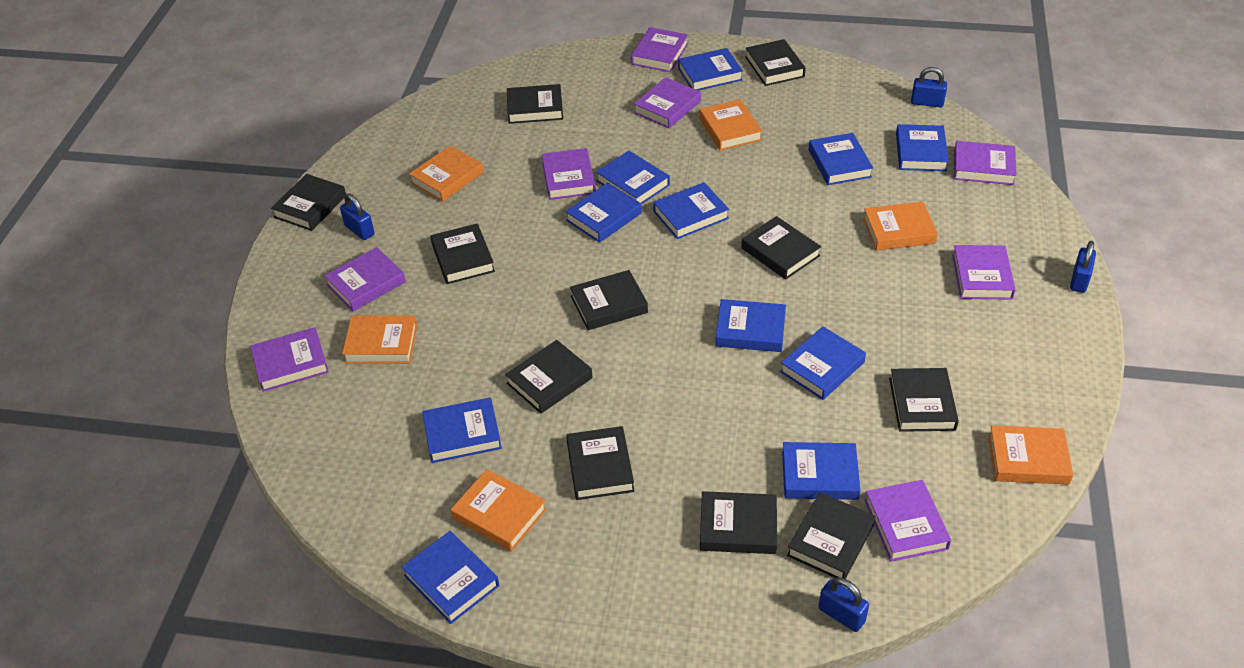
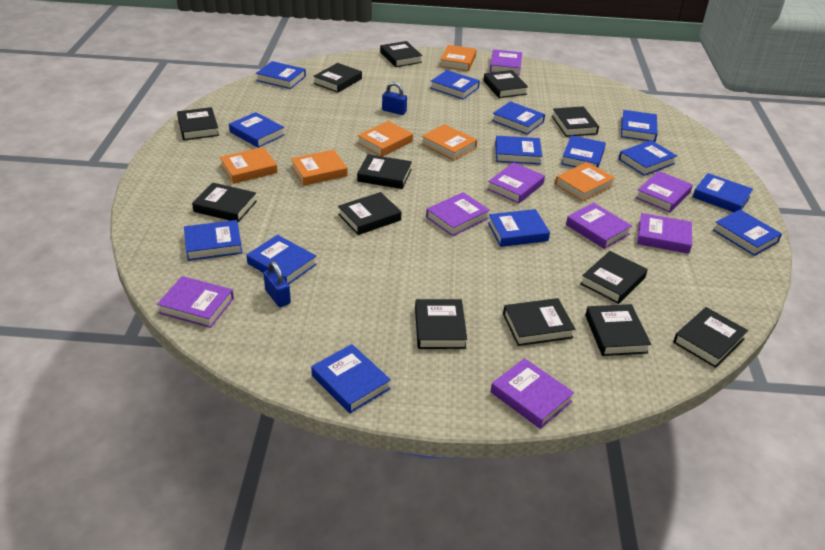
black book: [271,174,346,231] [430,223,495,284] [505,340,592,414] [507,84,563,124] [566,426,634,500] [570,270,648,330] [700,491,777,554] [741,216,821,280] [745,39,806,86] [787,492,876,579] [889,368,959,432] = 11 -> [177,107,219,140] [192,182,257,222] [313,63,362,93] [338,192,401,235] [357,154,412,189] [380,41,422,67] [415,299,467,349] [483,70,528,98] [503,298,575,346] [552,106,599,137] [580,251,648,304] [585,304,651,356] [673,307,748,368] = 13
blue book: [401,531,499,624] [422,397,502,463] [565,183,642,243] [596,151,670,204] [653,182,729,239] [678,48,743,90] [715,299,786,352] [780,326,866,400] [782,442,860,500] [809,133,873,185] [896,124,949,171] = 11 -> [184,220,242,261] [229,112,285,148] [246,235,317,284] [256,61,306,89] [311,344,391,413] [430,70,480,100] [488,209,550,247] [492,101,545,134] [495,136,542,165] [561,135,606,168] [619,140,677,176] [621,110,658,142] [693,173,753,212] [713,210,782,256] = 14
blue padlock: [340,193,374,240] [818,577,869,632] [911,67,947,107] [1070,241,1096,293] = 4 -> [263,261,291,307] [382,82,407,115] = 2

